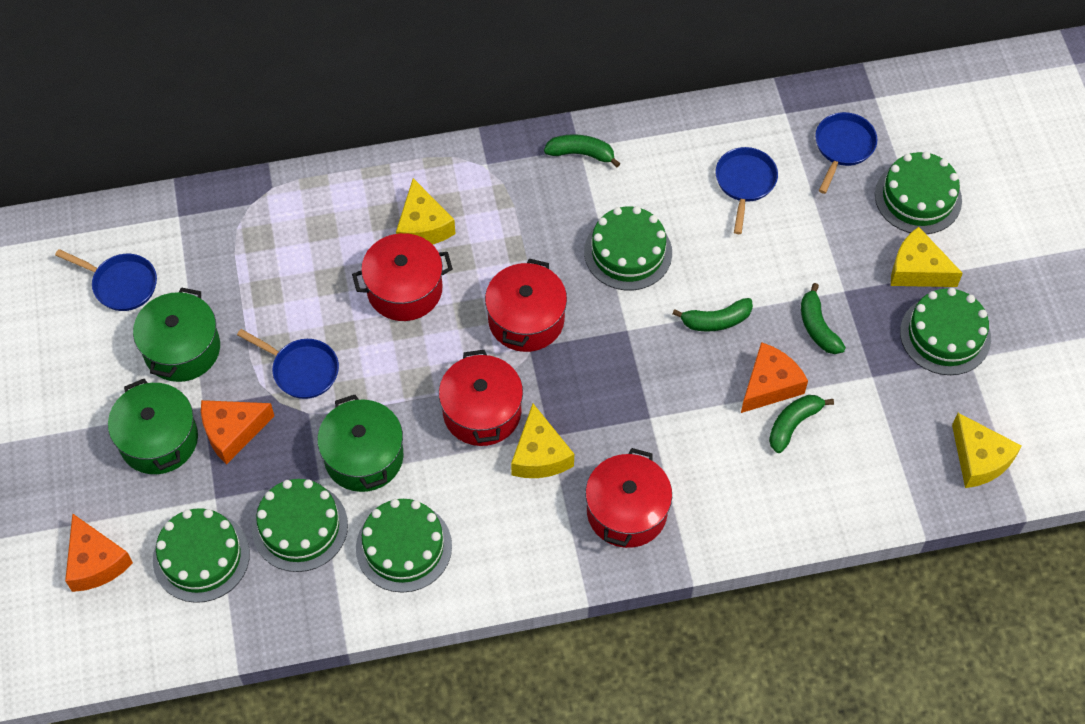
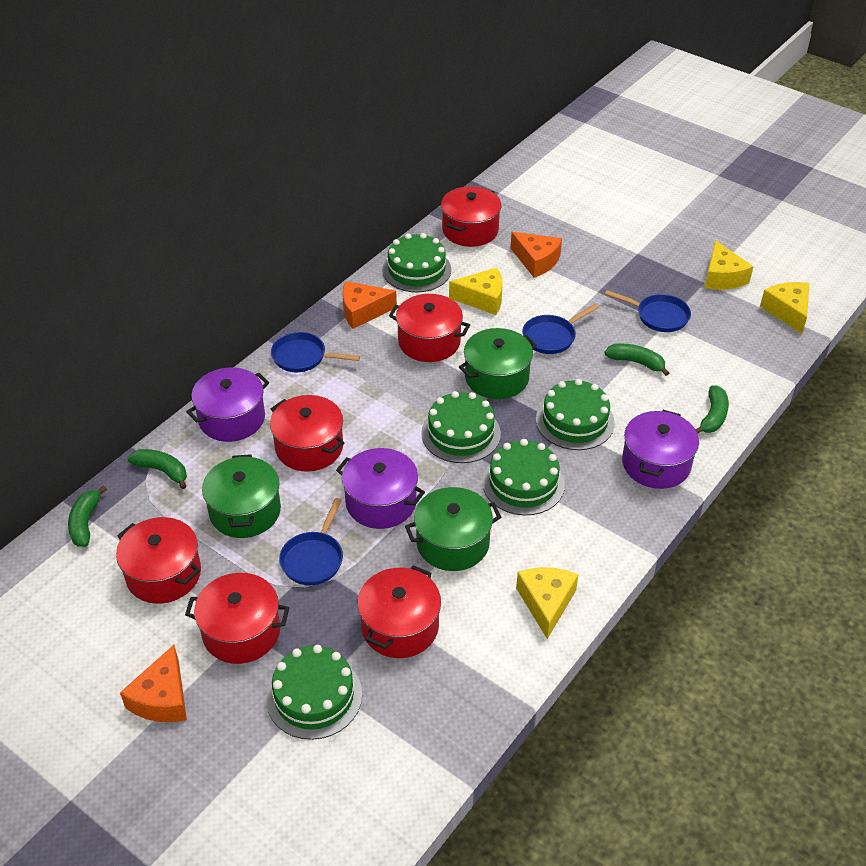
green cake: [153,508,250,603] [252,479,348,572] [356,499,452,593] [584,206,672,290] [875,151,962,234] [900,288,991,375] = 6 -> [266,645,362,740] [382,233,451,292] [421,391,501,463] [482,439,565,515] [536,379,615,450] = 5
purple pot: none = 0 -> [186,368,269,442] [336,448,425,529] [622,410,699,489] = 3
red pot: [352,233,453,321] [439,350,523,446] [485,259,567,352] [585,448,672,548] = 4 -> [116,517,201,604] [185,573,290,664] [270,395,344,472] [357,565,441,658] [389,294,470,362] [441,186,501,247] = 6

